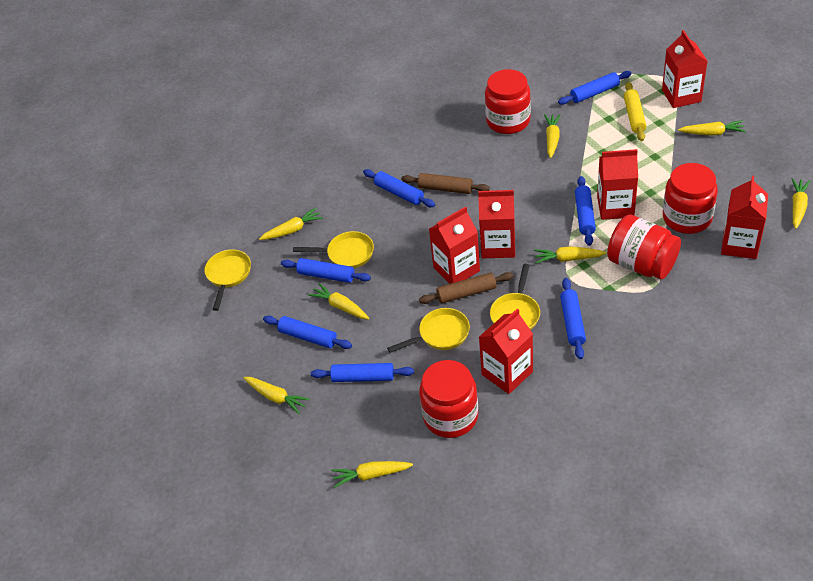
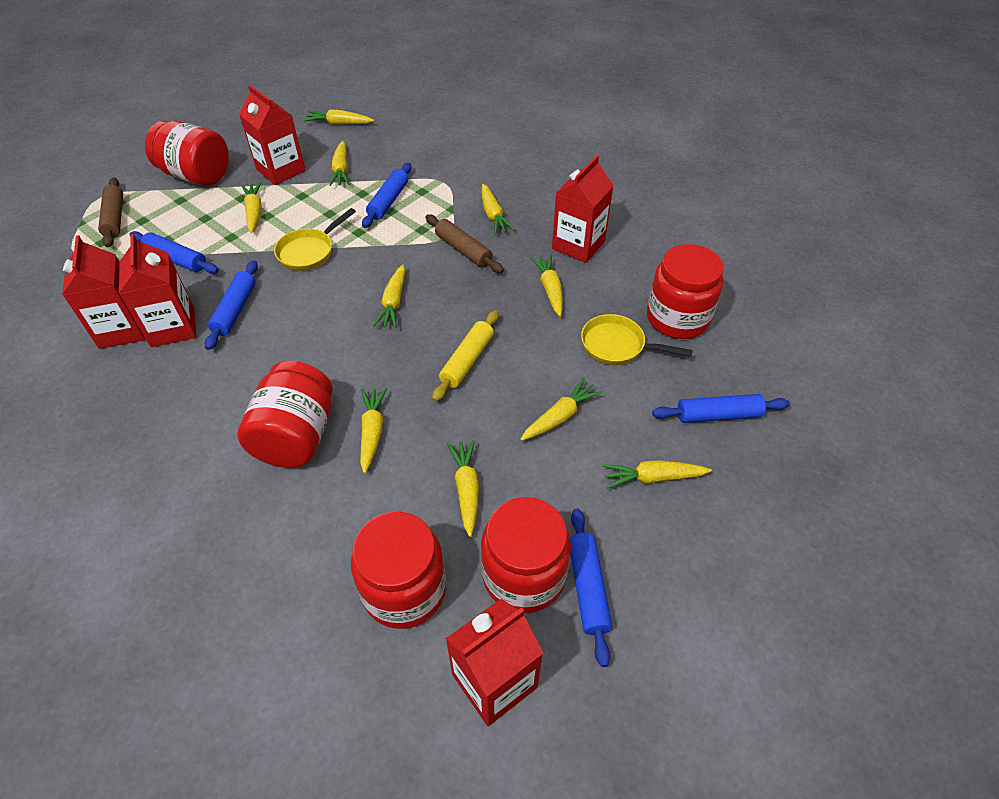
blue rolling pin: [263,316,352,349] [281,258,371,283] [311,363,414,382] [363,169,435,207] [558,71,632,105] [560,278,586,359] [575,176,596,246] = 7 -> [129,231,219,274] [205,260,258,350] [362,163,412,228] [570,508,612,667] [652,394,790,423] = 5
red carton: [429,206,480,284] [478,190,515,258] [479,309,533,394] [597,149,638,220] [662,30,707,108] [721,176,768,259] = 6 -> [62,235,145,349] [119,234,196,347] [239,85,305,185] [445,599,543,726] [552,155,614,263] = 5
red jar: [419,360,478,438] [485,69,531,134] [607,215,681,279] [663,163,718,234] = 4 -> [145,121,229,186] [237,361,333,468] [351,512,446,629] [481,497,571,613] [647,244,724,339] = 5
yellow carrot: [243,377,310,414] [259,208,323,240] [308,283,369,319] [331,461,413,488] [534,246,606,263] [544,114,561,158] [678,120,746,136] [792,178,810,229] = 8 -> [241,182,262,233] [304,109,374,125] [329,141,349,186] [360,388,387,473] [373,264,405,328] [447,440,479,537] [481,184,515,234] [520,378,602,441] [530,254,563,317] [602,460,712,489] = 10
yellow pan: [204,249,251,311] [293,231,374,268] [387,308,470,353] [490,264,540,330] = 4 -> [274,208,356,271] [581,314,693,365] = 2

